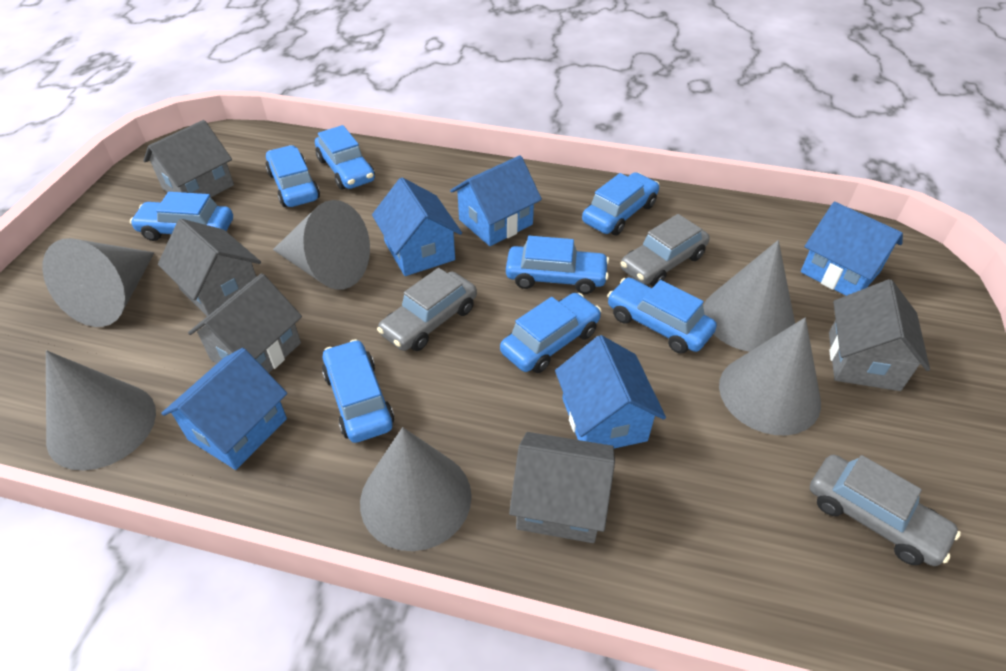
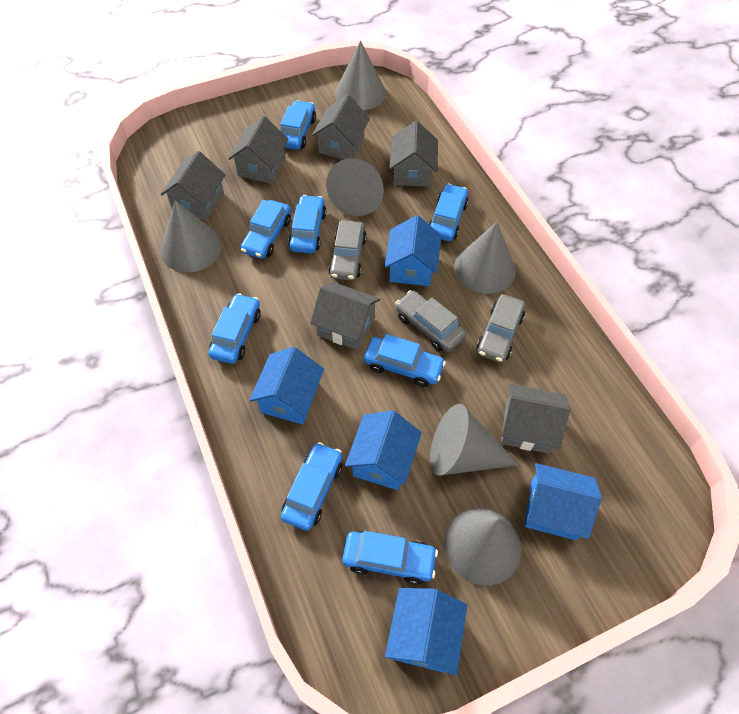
grey house: [143,120,234,197] [158,219,261,316] [188,273,302,373] [509,432,615,543] [829,279,930,391] = 5 -> [161,151,225,221] [228,116,289,184] [310,282,380,350] [312,94,370,159] [389,121,438,187] [501,384,571,454] = 6

